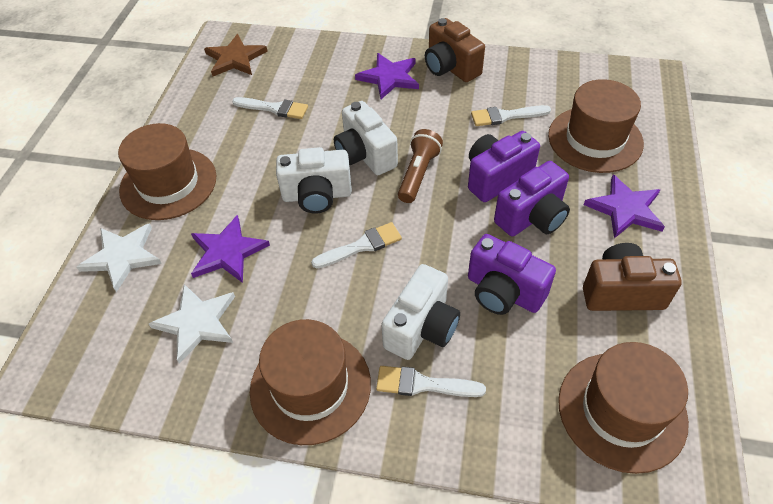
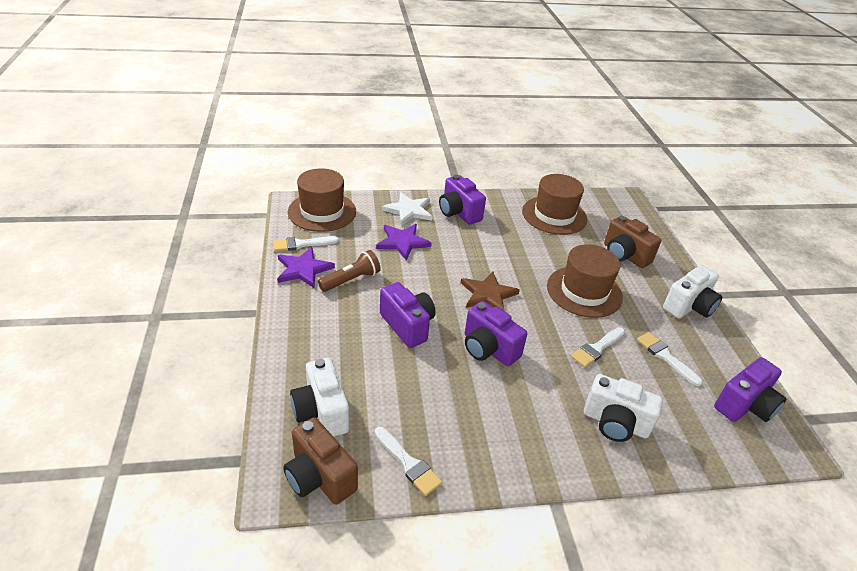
brown hat: [118,123,217,220] [250,319,371,445] [548,79,644,173] [558,342,689,474] = 4 -> [288,168,356,232] [522,174,587,235] [547,244,623,318] = 3
purple camera: [468,131,540,202] [468,234,556,315] [494,161,570,236] = 3 -> [380,282,436,348] [439,175,486,225] [465,301,527,366] [714,357,787,422] = 4
purple star: [191,215,270,283] [355,53,419,99] [584,175,665,238] = 3 -> [277,247,335,288] [376,224,432,260] = 2
white star: [77,223,162,292] [149,284,235,364] = 2 -> [382,192,432,225] = 1

